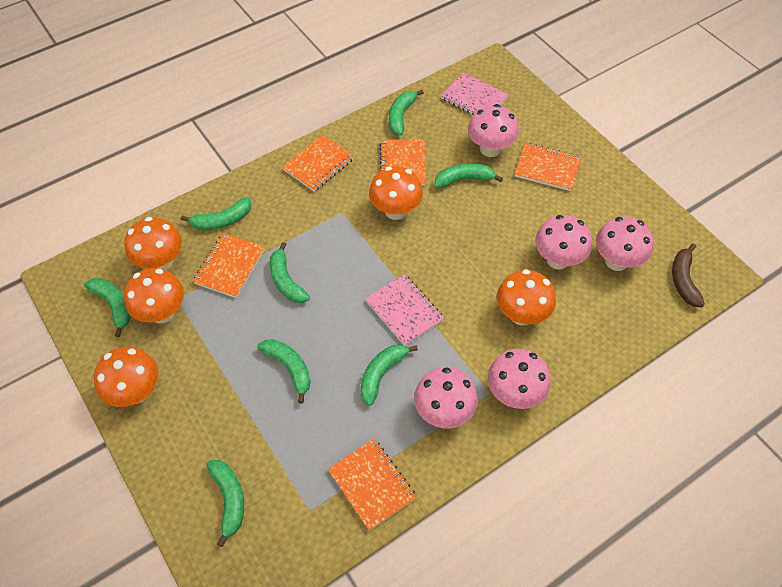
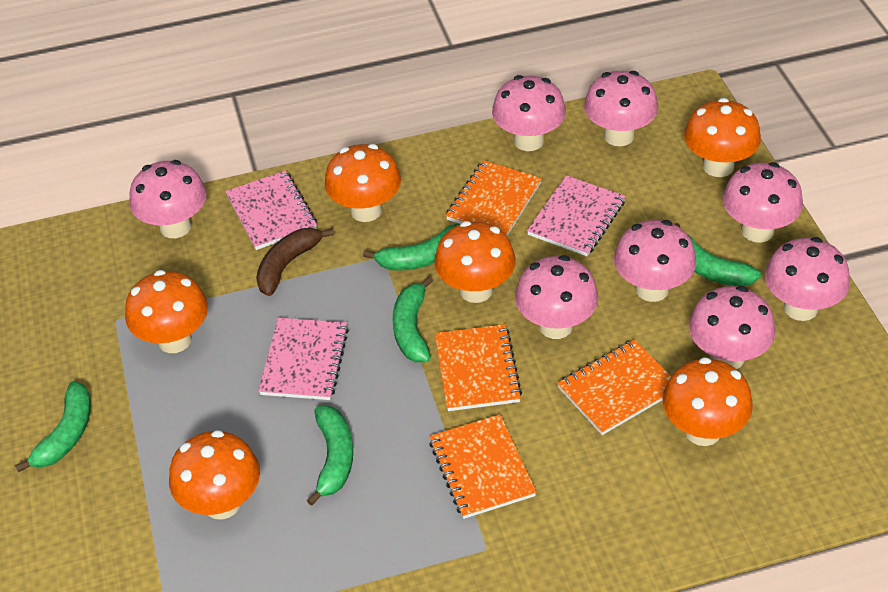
green banana: [84,278,131,337] [181,197,251,230] [206,460,244,547] [257,339,311,403] [270,242,310,303] [360,344,418,406] [389,90,424,135] [435,163,503,188] = 8 -> [15,381,91,472] [307,406,353,506] [363,224,460,270] [393,276,433,362] [675,223,761,286] = 5
orange mushroom: [94,347,159,407] [124,217,182,270] [124,268,184,324] [369,166,423,220] [497,269,556,326] = 5 -> [125,270,208,353] [169,430,260,520] [324,144,401,222] [434,221,516,303] [662,357,753,446] [684,98,761,177] = 6
orange notebook: [193,233,265,298] [282,135,354,192] [328,439,417,531] [380,139,426,186] [515,143,582,191] = 5 -> [429,414,537,519] [435,324,522,411] [446,160,542,236] [557,340,671,435] = 4
pink mushroom: [414,367,478,429] [468,104,519,157] [488,348,551,409] [535,215,592,270] [596,216,653,271] = 5 -> [129,160,207,238] [492,75,566,151] [515,255,598,339] [584,71,658,146] [614,220,696,302] [689,286,775,369] [723,162,803,243] [765,237,850,321] = 8
pink notebook: [365,274,444,346] [441,72,509,115] = 2 -> [225,170,317,250] [258,318,349,400] [527,175,626,256] = 3

